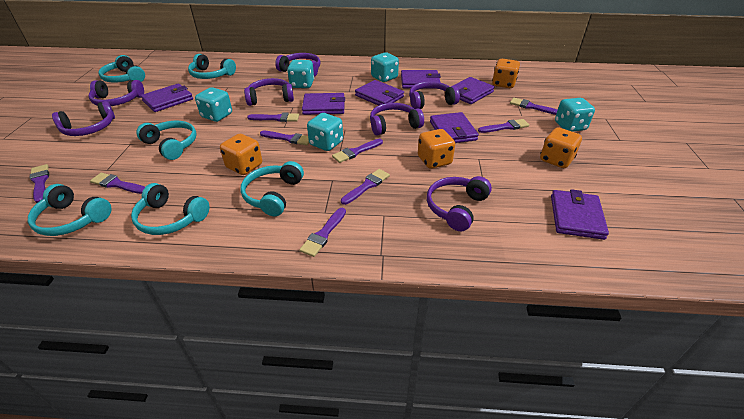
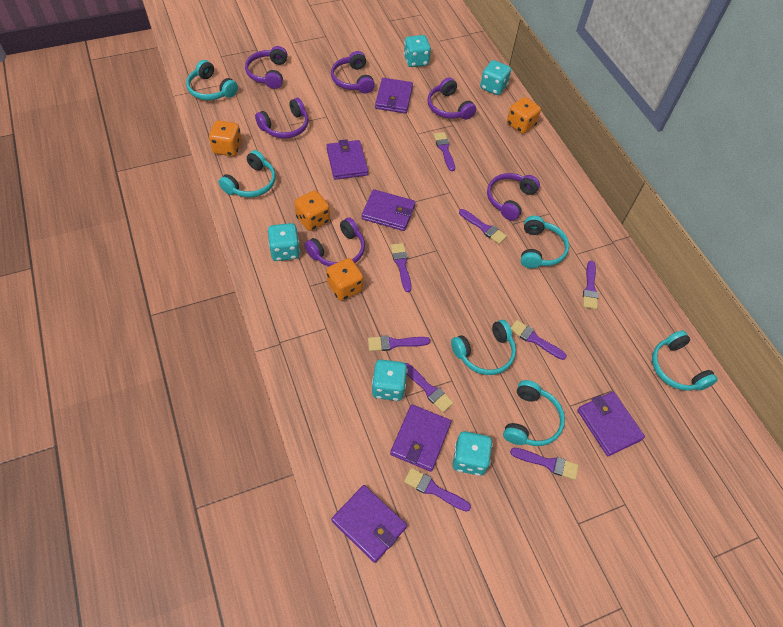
purple headphones: [52,101,115,136] [89,80,144,106] [244,78,294,106] [275,53,321,77] [370,103,424,135] [409,81,460,109] [427,176,492,231] = 7 -> [245,46,287,89] [255,98,308,139] [305,217,365,267] [331,51,375,94] [427,77,476,120] [487,173,540,221] = 6
purple wallet: [141,84,193,112] [302,93,345,115] [355,80,404,106] [401,70,441,88] [430,112,479,143] [451,77,495,104] [551,189,609,240] = 7 -> [326,139,368,180] [332,485,407,563] [362,189,415,231] [375,78,413,113] [390,404,451,472] [577,392,645,456] = 6

